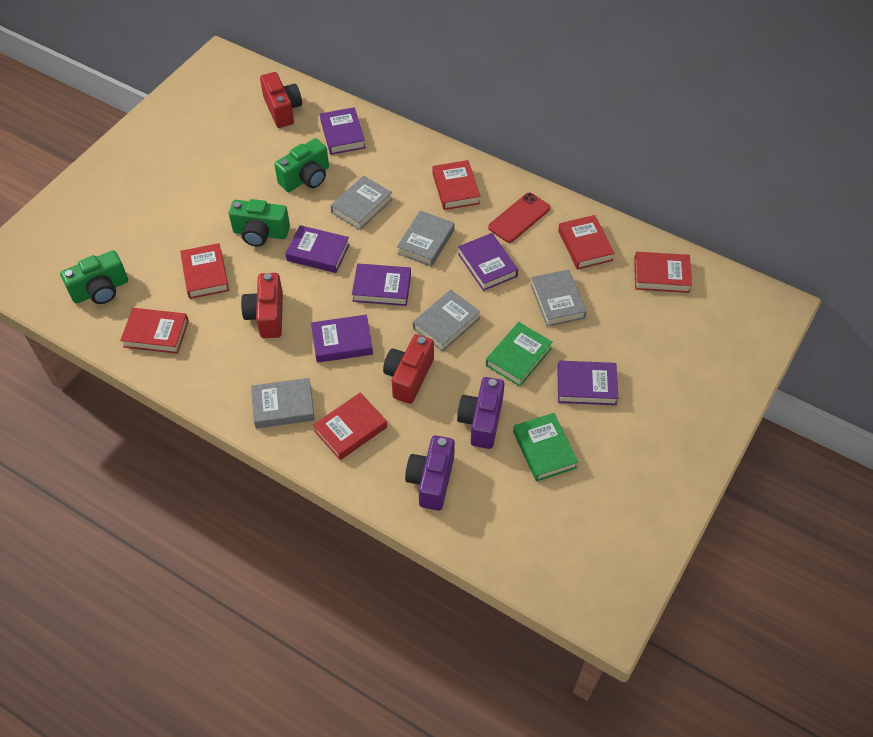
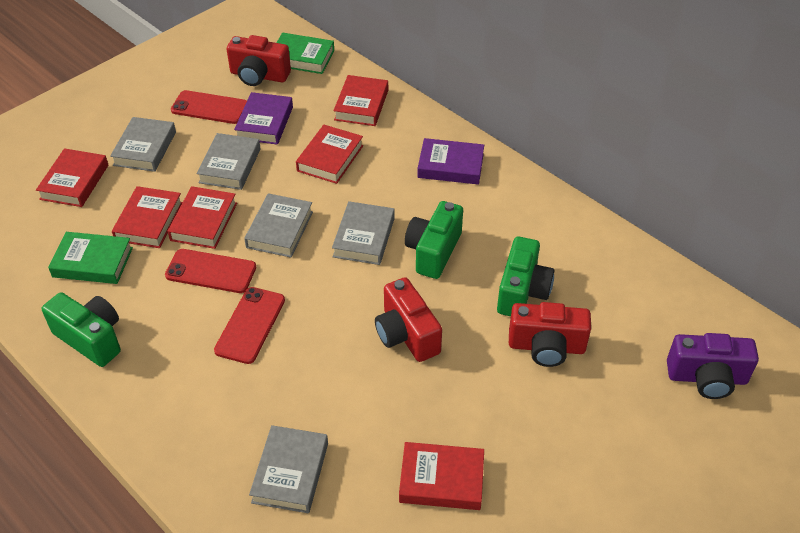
purple book: [285,225,350,273] [311,315,373,363] [320,107,366,155] [352,264,411,306] [458,233,518,291] [557,361,618,405] = 6 -> [234,92,293,145] [417,138,484,185] = 2
purple camera: [405,435,455,511] [457,377,505,449] = 2 -> [667,333,759,399] = 1
red phone: [488,192,550,243] = 1 -> [165,249,256,293] [171,90,247,124] [214,287,285,364] = 3

